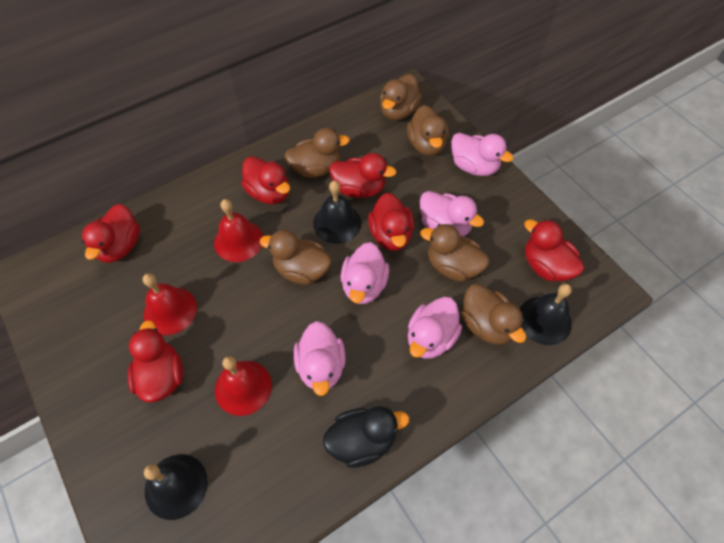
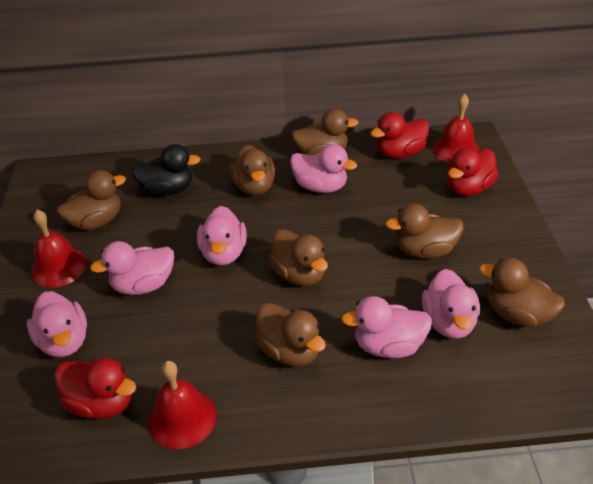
black bell: [144,454,208,520] [313,180,361,244] [520,284,572,345] = 3 -> none = 0
brown duck: [260,230,332,285] [285,128,350,178] [380,74,422,120] [407,105,449,156] [420,224,489,282] [461,284,526,345] = 6 -> [57,170,126,230] [230,145,275,195] [255,303,326,367] [269,229,328,286] [291,108,358,155] [385,203,464,259] [479,258,565,327] = 7
pink duck: [294,321,346,396] [341,242,389,304] [408,297,462,359] [420,191,484,236] [451,133,514,176] = 5 -> [27,291,87,357] [90,241,174,295] [197,206,247,265] [290,144,357,193] [341,296,432,358] [422,269,480,339] = 6
red duck: [82,204,140,263] [128,320,183,402] [241,156,290,204] [330,153,397,198] [368,193,414,251] [524,219,584,281] = 6 -> [54,358,136,419] [371,112,429,158] [447,148,499,196] = 3

